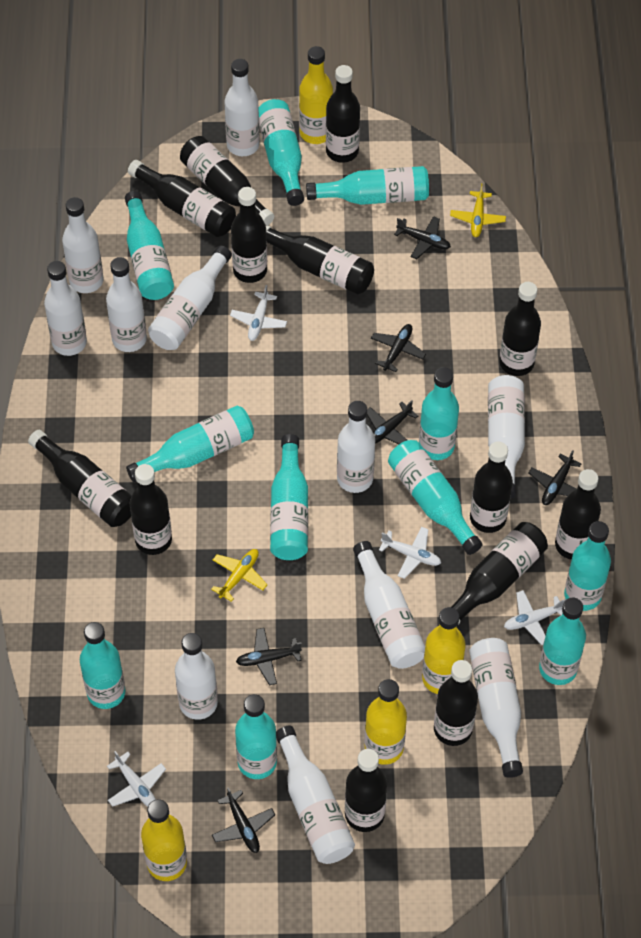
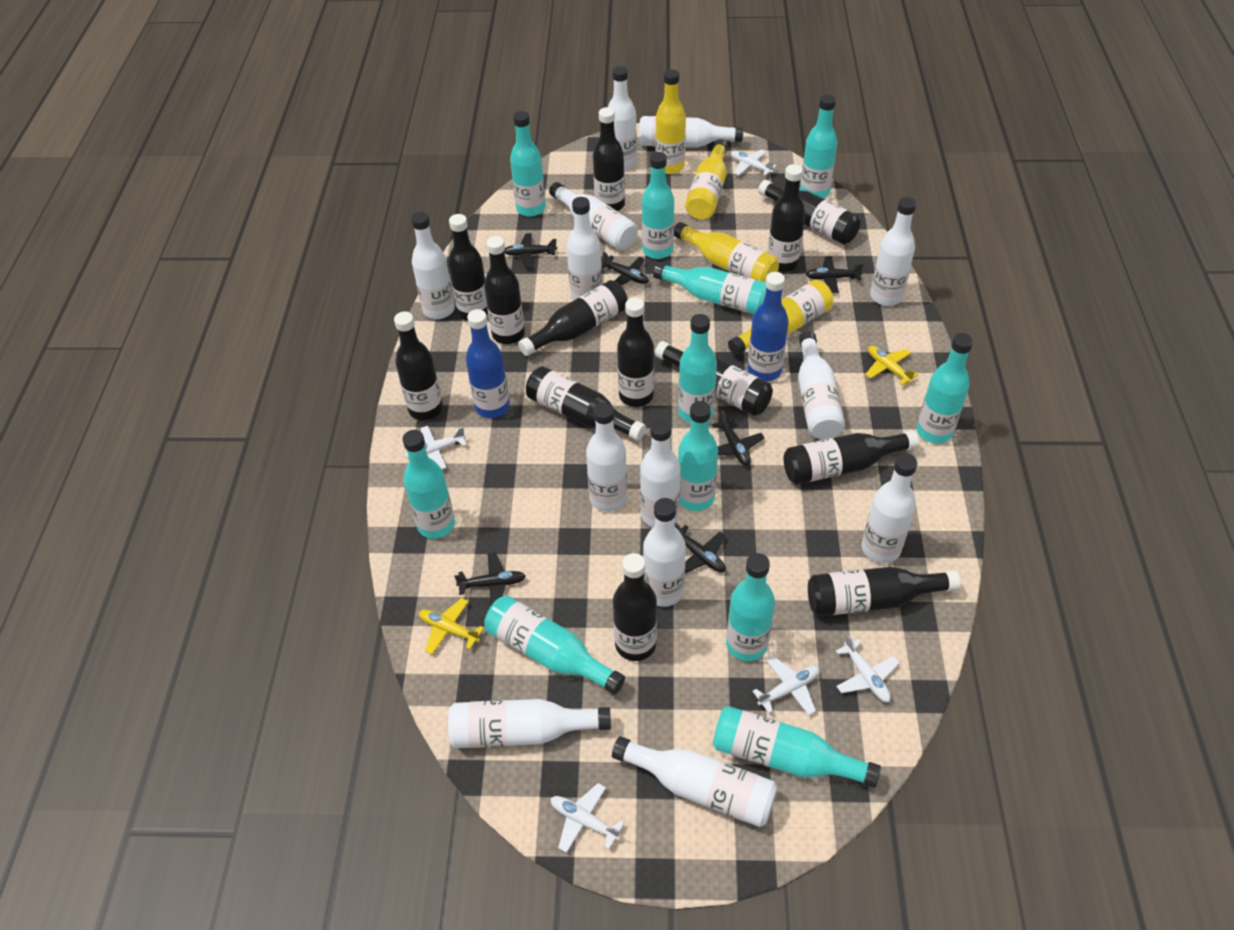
blue bottle: none = 0 -> [466,309,510,418] [748,272,789,381] = 2
white bottle: [44,261,87,356] [62,197,104,293] [106,257,147,352] [148,245,232,350] [175,633,218,720] [224,59,260,156] [276,725,355,864] [337,401,375,493] [353,541,425,669] [469,638,523,778] [488,375,525,499] = 11 -> [411,212,455,319] [448,699,611,748] [549,182,638,251] [567,197,603,300] [586,402,627,512] [608,66,637,170] [612,736,777,827] [639,116,743,148] [640,419,681,527] [643,498,686,607] [798,331,845,439] [862,453,918,564] [870,197,917,306] = 13
white plane: [107,751,166,807] [230,285,287,341] [379,527,441,579] [504,590,566,645] = 4 -> [405,426,467,469] [551,783,624,853] [731,149,776,176] [752,656,819,716] [836,635,900,702] = 5

